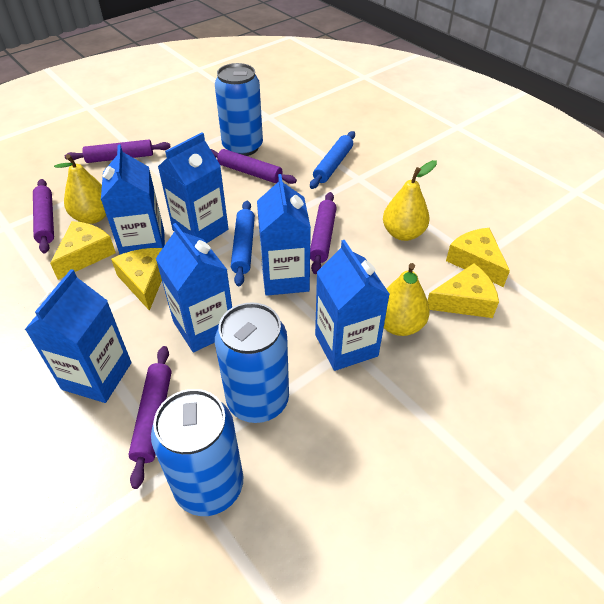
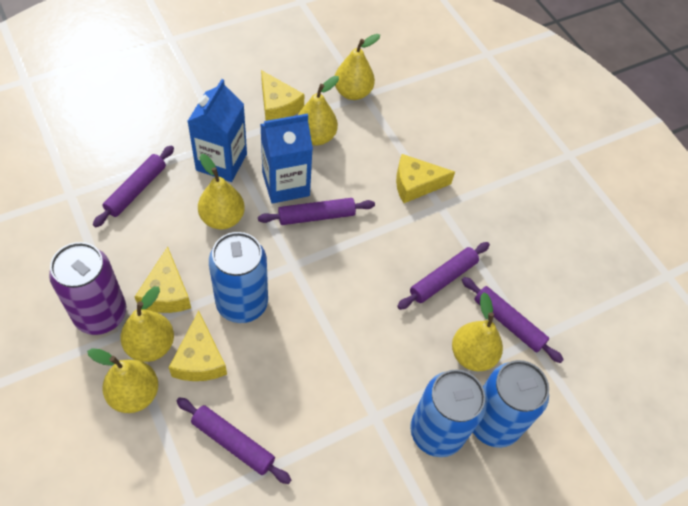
blue carton: [24,269,131,403] [101,144,165,255] [156,223,232,353] [158,132,228,243] [257,174,311,296] [315,240,390,371] = 6 -> [187,79,247,182] [260,114,313,204] = 2
blue rolling pin: [231,201,255,286] [310,131,355,189] = 2 -> none = 0
purple can: none = 0 -> [49,242,126,335] = 1
yellow pear: [54,154,106,224] [383,160,437,241] [384,263,430,336] = 3 -> [87,348,158,413] [120,286,174,362] [198,154,245,229] [298,76,339,145] [335,34,380,100] [452,293,503,372] = 6

